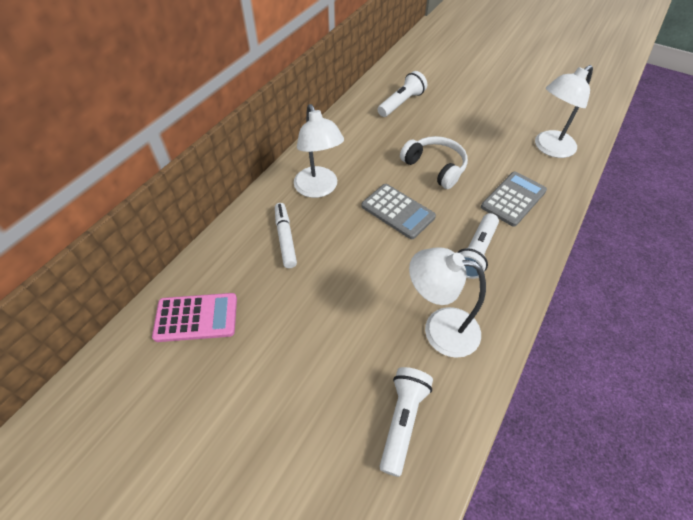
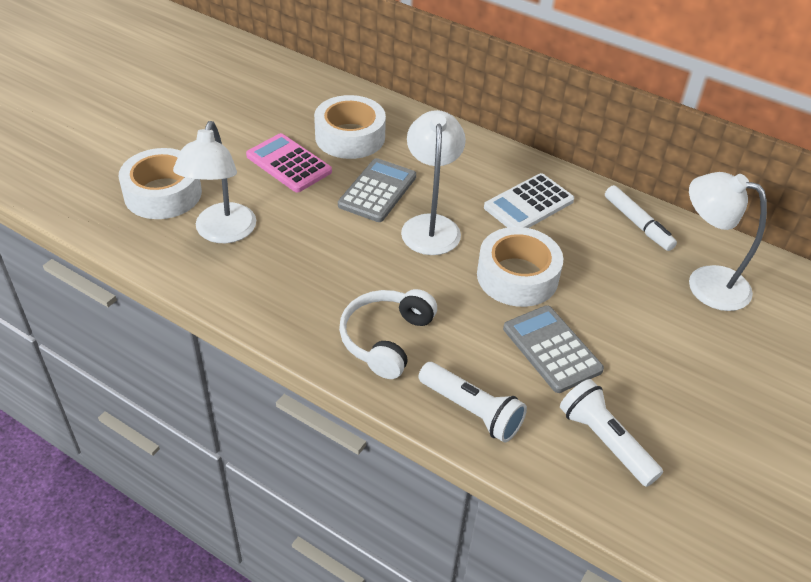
white calculator: none = 0 -> [484,173,574,228] = 1
white flashlight: [377,71,427,117] [379,367,433,477] [457,213,499,279] = 3 -> [419,362,527,443] [560,379,663,487] = 2
white tape: none = 0 -> [119,148,202,219] [314,95,386,159] [477,227,563,307] = 3

